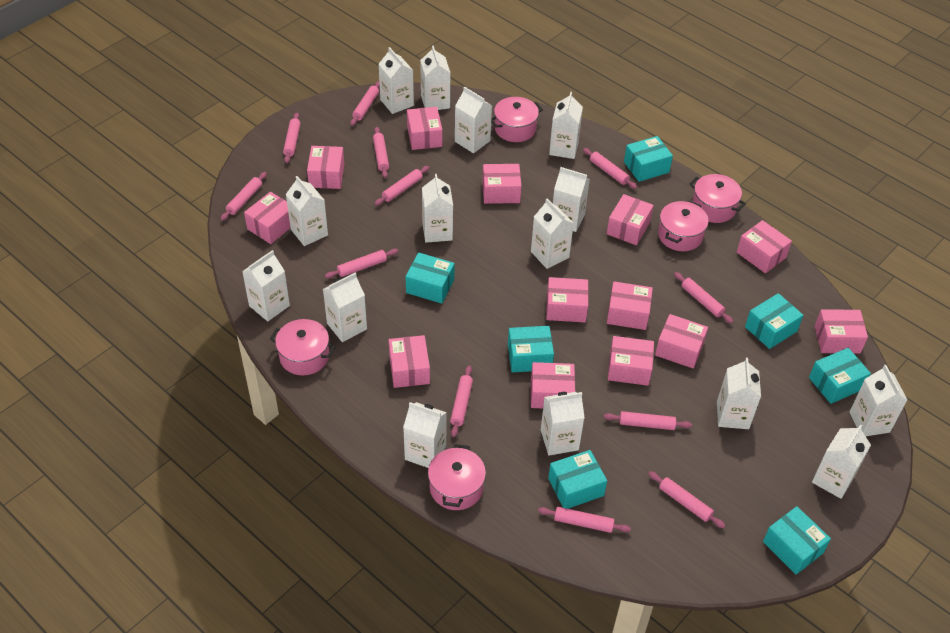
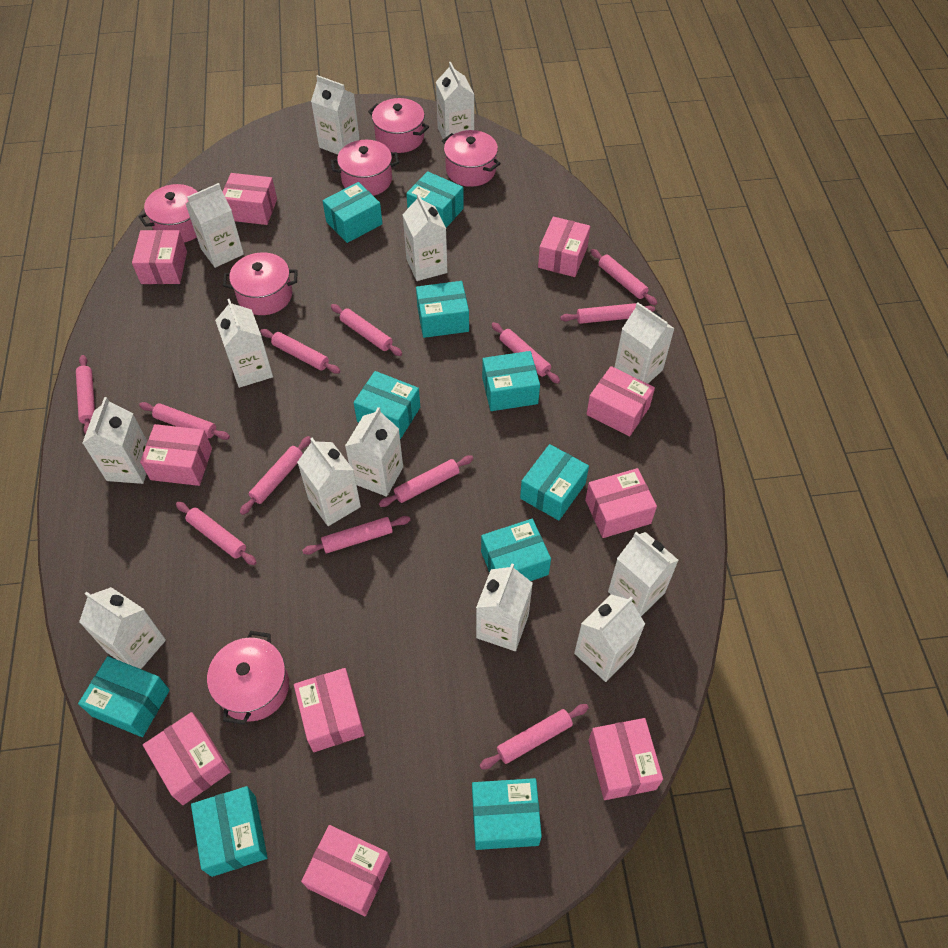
pink box: [244,192,290,244] [307,146,344,189] [389,335,430,388] [407,107,442,150] [482,164,521,204] [531,362,575,408] [546,277,589,322] [607,194,654,245] [607,281,653,330] [608,336,654,386] [655,314,708,369] [737,220,792,273] [815,309,868,354] = 13 -> [132,230,187,284] [140,424,212,486] [143,712,231,805] [223,173,277,225] [294,668,365,752] [301,825,391,916] [538,217,590,277] [585,468,657,538] [586,366,655,436] [589,718,663,800] = 10
pink pot: [270,319,336,375] [428,444,486,510] [491,97,543,142] [658,201,708,251] [690,174,746,223] = 5 -> [139,184,202,242] [207,631,289,725] [223,252,298,315] [331,140,399,196] [368,98,429,153] [442,130,501,187] = 6
turquoise box: [405,253,455,304] [508,326,554,372] [548,450,607,509] [624,136,673,182] [745,293,803,349] [763,506,831,575] [809,348,871,404] = 7 -> [78,656,170,737] [191,786,268,877] [323,182,382,243] [354,371,420,439] [406,171,464,228] [416,281,469,338] [472,778,542,850] [481,519,551,581] [482,351,540,411] [520,444,589,521] = 10
white carton: [242,250,290,321] [286,176,328,246] [323,273,367,342] [378,47,414,114] [403,402,447,468] [420,45,450,110] [422,174,453,243] [455,87,492,153] [531,199,574,269] [541,392,585,456] [549,92,583,159] [553,167,590,232] [717,358,761,429] [812,425,871,499] [850,365,907,436] = 15 -> [79,587,166,669] [83,397,147,484] [186,183,244,268] [215,299,273,388] [297,438,361,526] [311,75,360,155] [345,407,403,496] [402,193,447,281] [436,62,474,142] [476,563,533,651] [574,594,645,682] [608,532,679,616] [614,302,675,384] = 13

